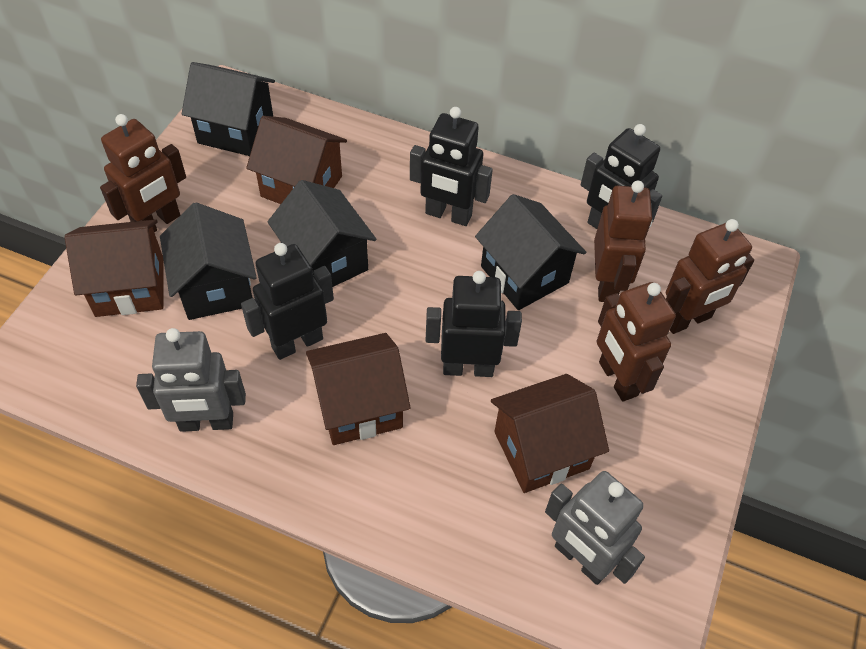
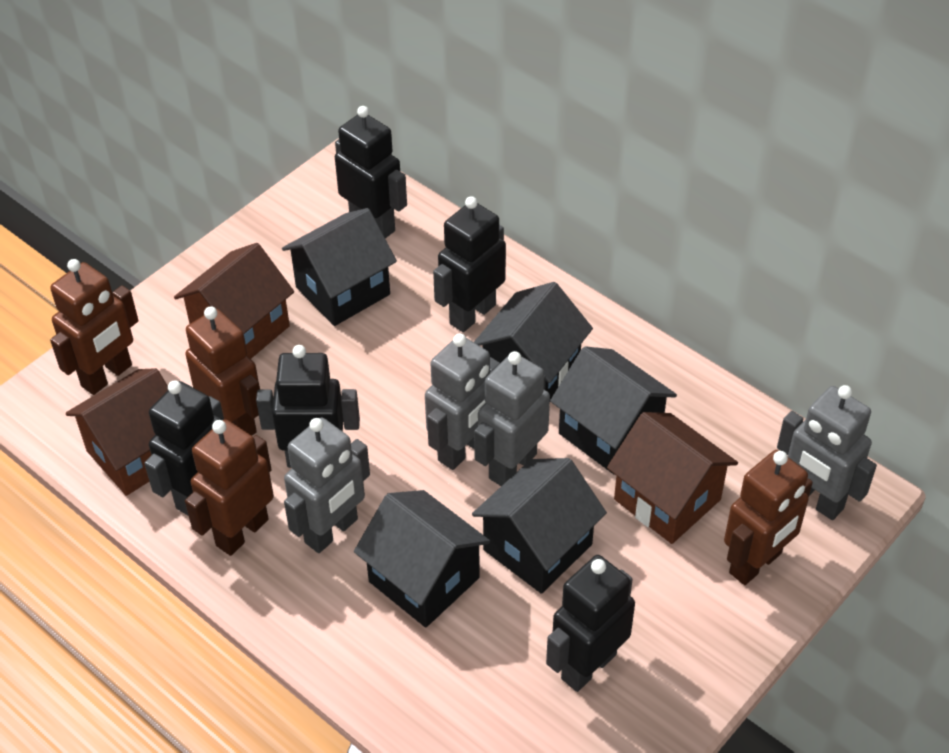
black house: [160,202,257,320] [182,62,275,156] [267,180,376,287] [475,194,586,310] = 4 -> [282,208,397,326] [354,490,490,628] [472,458,607,594] [474,282,593,400] [550,346,677,474] = 5
black robot: [241,243,334,360] [410,107,493,226] [426,271,522,377] [581,124,662,229] = 4 -> [144,380,224,515] [256,345,360,468] [335,106,407,238] [433,196,506,332] [546,555,635,692] = 5
brown house: [65,219,163,317] [246,116,347,204] [306,333,411,445] [491,374,609,493] = 4 -> [66,368,168,496] [174,243,294,359] [607,412,738,544] = 3
grey robot: [136,328,246,432] [545,471,645,585] = 2 -> [284,417,370,553] [425,334,500,470] [474,351,550,486] [777,385,877,520] = 4

